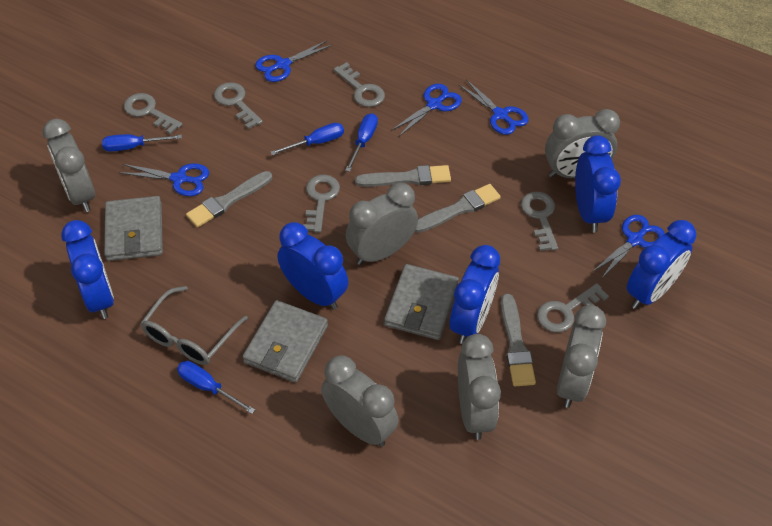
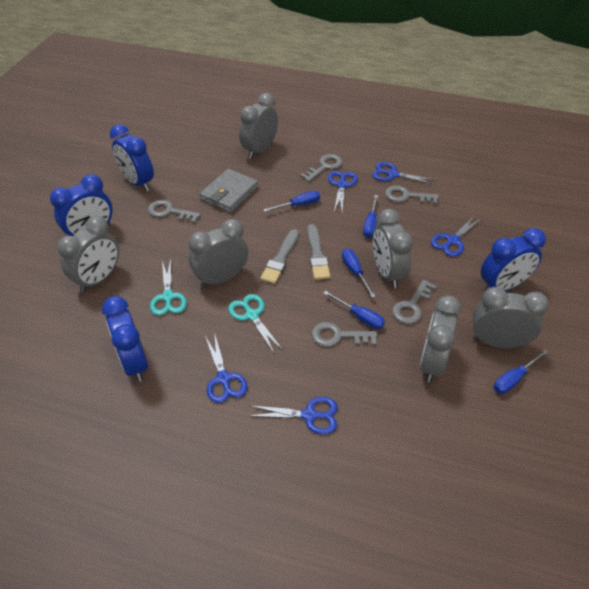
blue clock: [61,220,114,319] [278,222,348,310] [449,245,500,344] [575,135,621,232] [627,220,696,309] = 5 -> [50,174,112,236] [102,296,148,382] [110,124,154,191] [481,228,546,292] = 4
blue screwdriver: [102,134,182,152] [177,361,255,414] [270,123,344,155] [345,113,378,172] = 4 -> [263,191,320,212] [323,291,385,329] [342,249,376,298] [363,195,378,238] [494,350,549,394] = 5
grey brush: [186,171,272,228] [355,165,451,187] [415,184,501,233] [501,294,536,386] = 4 -> [260,229,299,284] [307,224,330,280] = 2
grey glasses: [140,286,248,365] = 1 -> none = 0
grey key: [124,93,183,134] [214,82,263,129] [303,174,340,233] [334,62,385,107] [521,192,558,251] [537,283,609,332] = 6 -> [148,200,201,223] [300,154,343,182] [311,322,377,347] [385,185,439,204] [392,280,436,324] = 5
grey wallet: [104,196,163,261] [242,300,328,383] [384,264,459,340] = 3 -> [200,169,258,213] = 1
turquoise scissors: none = 0 -> [150,259,187,316] [228,294,283,353] = 2

